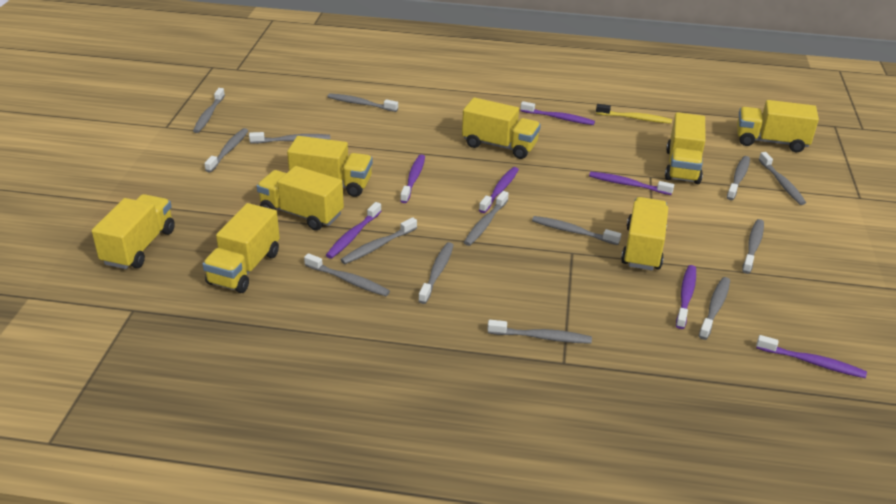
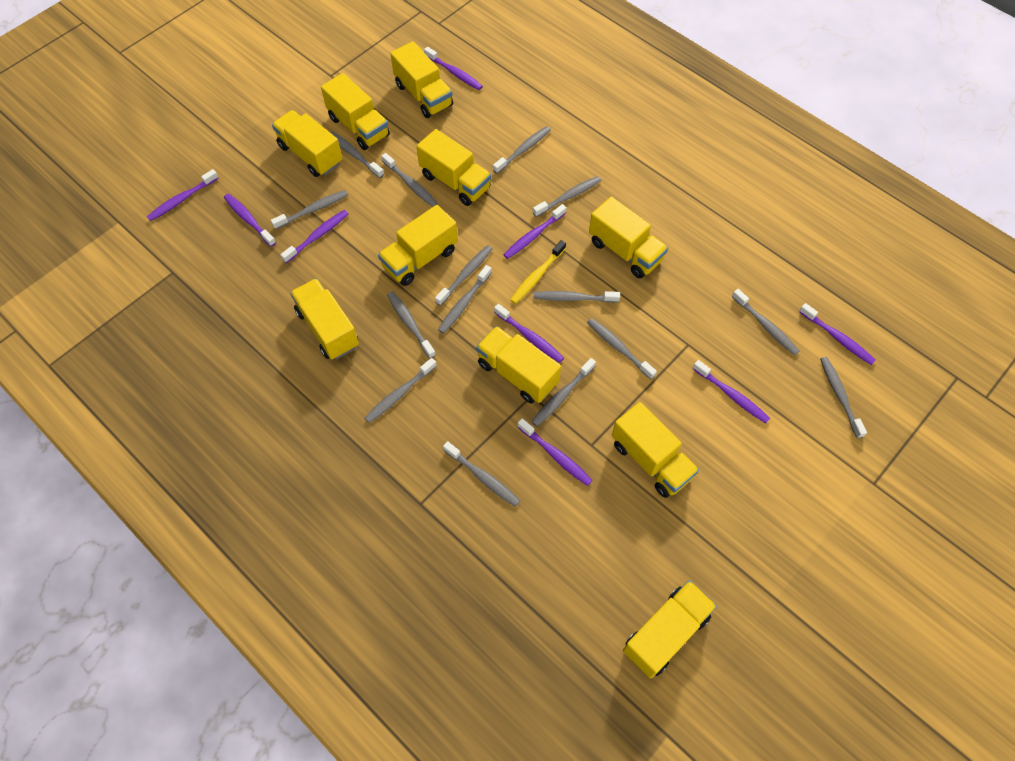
grey toothbrush: [193,88,225,133] [204,128,249,173] [249,132,330,144] [304,253,390,296] [328,93,398,112] [340,217,417,264] [418,242,454,304] [464,191,509,246] [487,320,592,344] [532,216,621,245] [699,277,730,340] [727,156,750,200] [742,219,764,274] [759,152,806,205] = 14 -> [271,190,348,230] [330,132,384,178] [365,358,437,423] [382,153,438,207] [387,291,436,359] [435,245,492,306] [438,265,492,334] [443,441,520,507] [493,126,551,174] [531,358,596,426] [533,176,601,217] [534,291,620,303] [587,318,657,379] [732,289,799,355] [820,357,867,438] = 15
purple toothbrush: [326,202,381,259] [400,155,425,203] [479,167,519,213] [520,101,595,125] [589,172,674,195] [676,265,696,329] [756,335,867,378] = 7 -> [147,169,219,221] [224,194,276,247] [280,210,348,263] [424,47,483,90] [494,304,564,363] [503,204,567,259] [518,418,592,486] [693,360,770,424] [799,303,876,365] = 9
yellow truck: [92,194,175,269] [202,203,280,293] [257,166,344,230] [287,136,373,197] [462,97,541,159] [621,197,668,270] [665,112,705,184] [737,100,819,152] = 8 -> [272,110,342,177] [290,278,359,360] [321,73,390,150] [378,205,458,286] [390,41,453,118] [416,129,491,206] [476,326,561,404] [589,197,668,278] [612,402,699,498] [623,580,717,679] = 10

